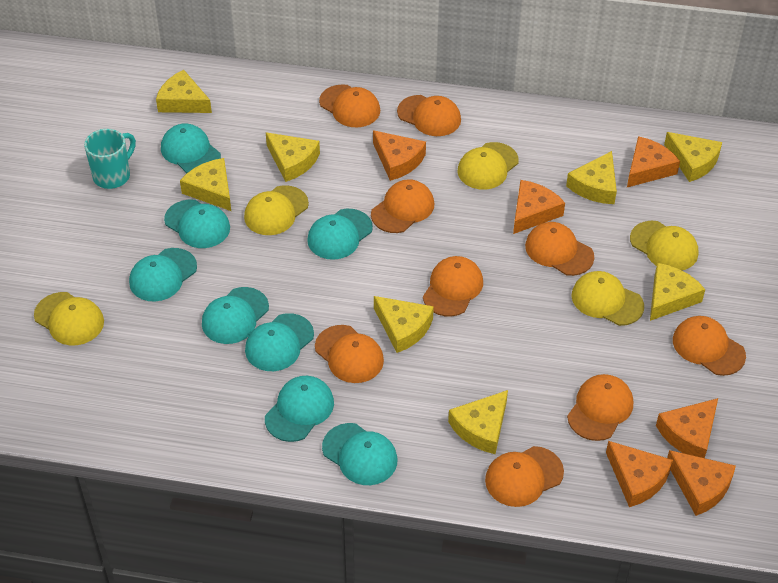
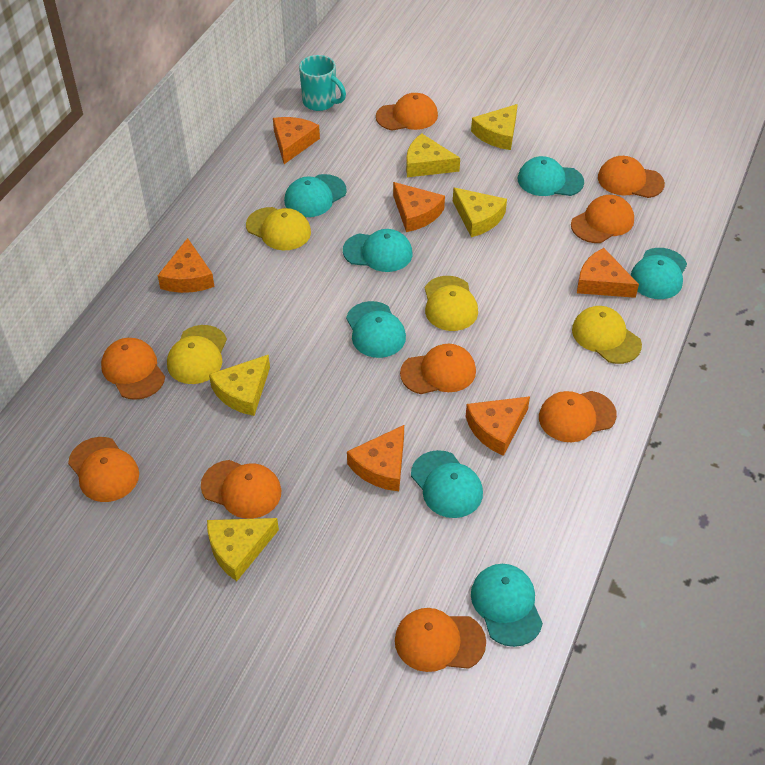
turquoise cap: [129,248,197,301] [161,123,221,173] [164,199,230,248] [202,287,269,344] [245,313,314,371] [265,376,334,442] [307,209,373,260] [322,423,397,485] = 8 -> [284,174,347,217] [343,229,412,272] [346,301,406,358] [411,450,483,518] [471,564,543,647] [518,156,584,196] [631,248,687,299] = 7
yellow cap: [34,292,104,345] [244,185,309,235] [458,142,519,190] [571,271,644,326] [630,221,699,271] = 5 -> [167,325,227,384] [246,207,311,250] [425,276,478,331] [572,306,642,364] = 4
yellow cheese: [156,70,212,113] [180,158,231,211] [266,132,320,182] [374,296,434,353] [448,390,508,454] [566,151,617,204] [650,263,705,321] [664,132,722,182] = 8 -> [207,518,279,581] [209,354,270,416] [406,134,460,177] [453,187,507,237] [471,104,518,150] = 5

